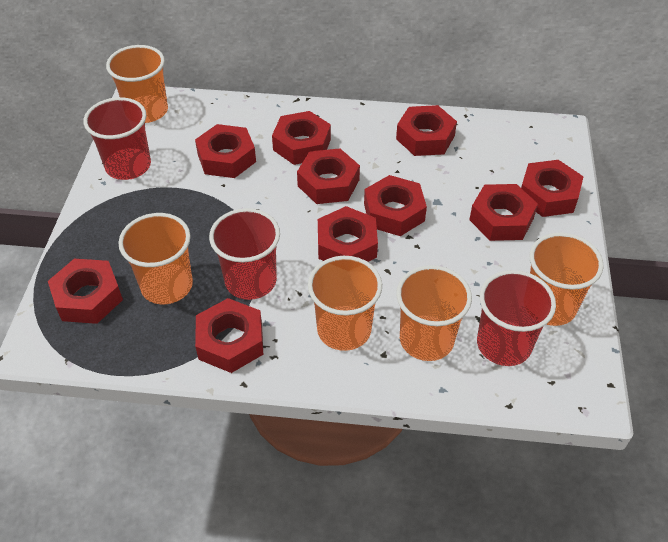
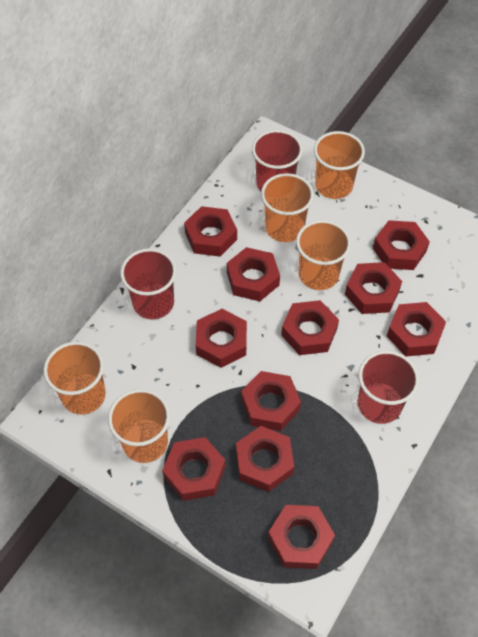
red nut: [48,259,123,324] [195,124,256,178] [195,298,263,373] [272,111,331,165] [297,148,360,204] [318,206,378,262] [364,175,427,236] [396,105,457,156] [469,184,538,241] [521,160,584,217] = 10 -> [162,437,225,501] [184,206,237,257] [196,309,247,368] [227,247,280,301] [236,426,294,492] [241,371,301,431] [268,505,335,569] [281,300,339,355] [345,262,402,314] [373,220,430,270] [387,302,446,356] = 11

